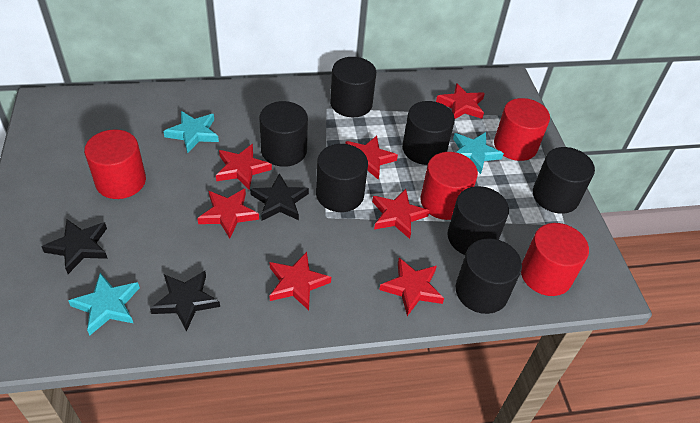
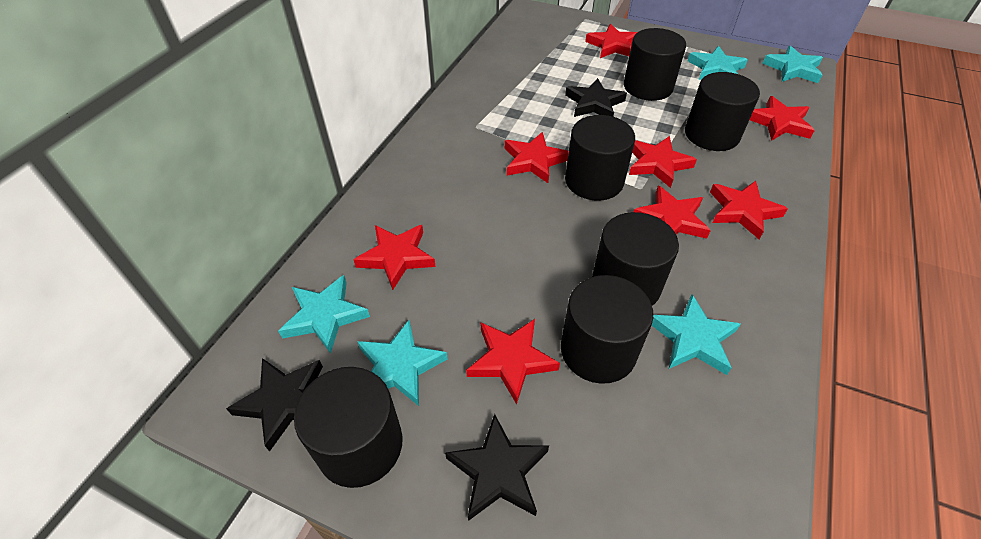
black cylinder: [259,101,308,167] [316,144,368,212] [330,57,376,117] [402,101,455,165] [448,186,509,255] [456,238,522,314] [533,147,595,214] = 7 -> [294,367,403,488] [561,275,653,384] [565,115,635,201] [592,212,679,306] [624,28,686,101] [685,72,760,151] = 6
red cylinder: [84,129,146,199] [420,152,478,220] [494,98,550,161] [521,223,589,296] = 4 -> none = 0
red star: [197,189,259,238] [216,144,272,190] [270,252,331,310] [346,136,398,180] [372,189,429,239] [379,258,444,316] [436,83,485,119] = 7 -> [354,225,436,290] [466,319,560,404] [505,132,569,183] [585,24,637,58] [629,136,697,188] [634,186,711,239] [710,181,788,239] [750,96,815,141] = 8
turquoise star: [68,273,140,336] [163,111,219,153] [453,132,504,174] = 3 -> [278,275,370,354] [357,320,448,406] [652,294,741,375] [688,46,748,80] [763,46,823,83] = 5

